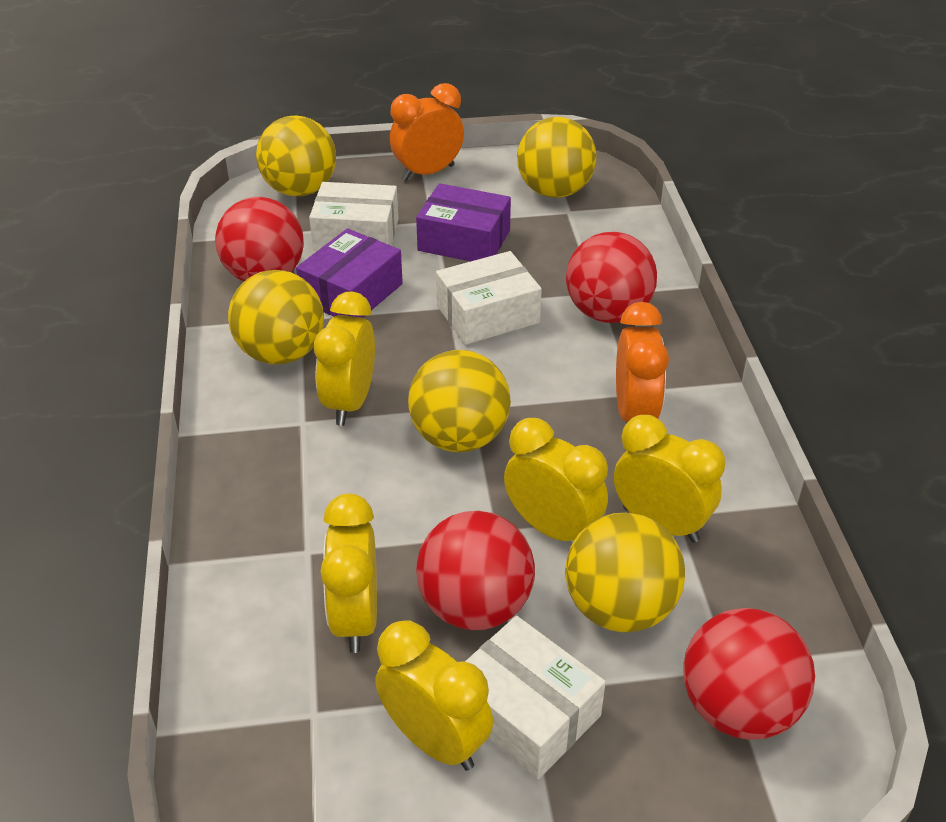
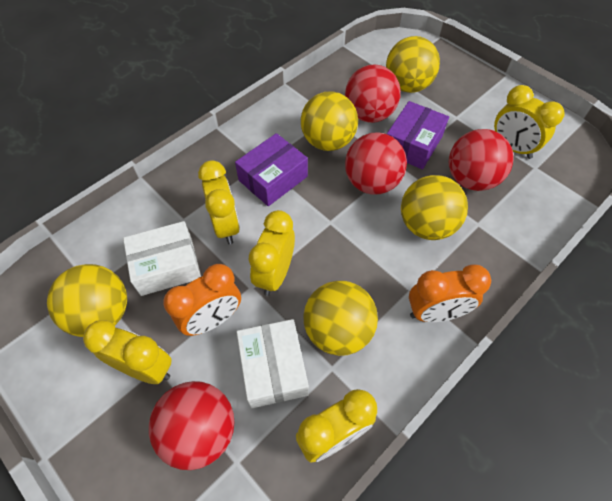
white box: [309,182,398,251] [436,251,542,345] [465,616,606,779] = 3 -> [123,221,201,296] [237,319,309,408] = 2

